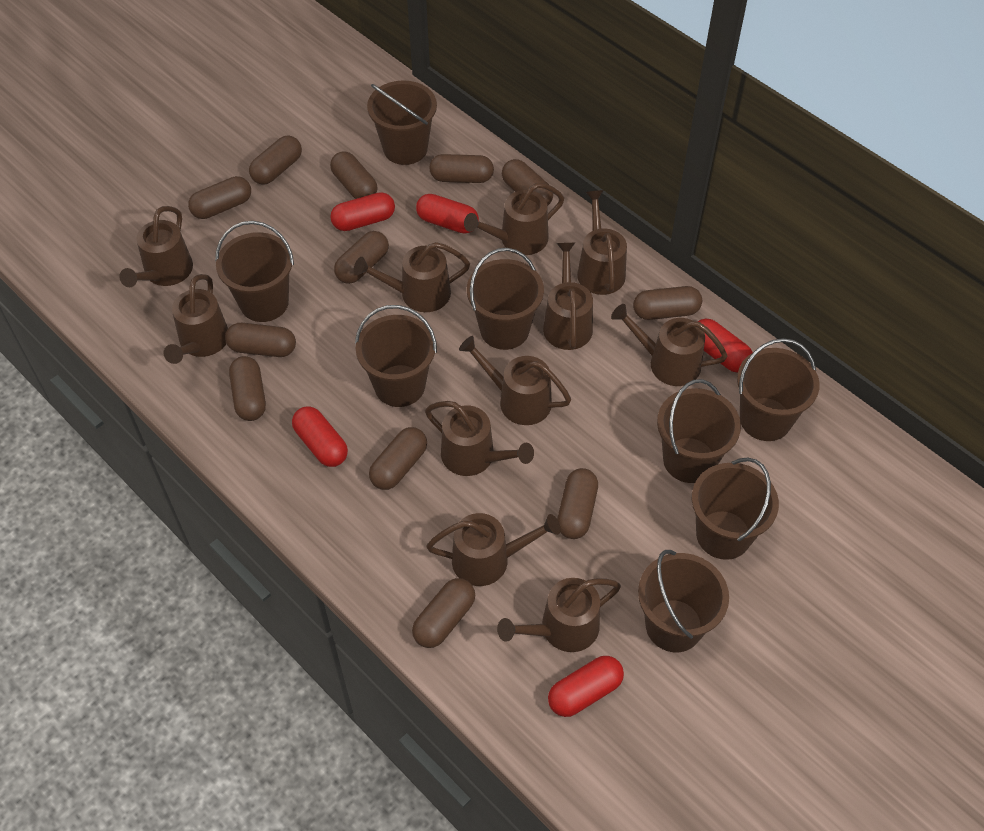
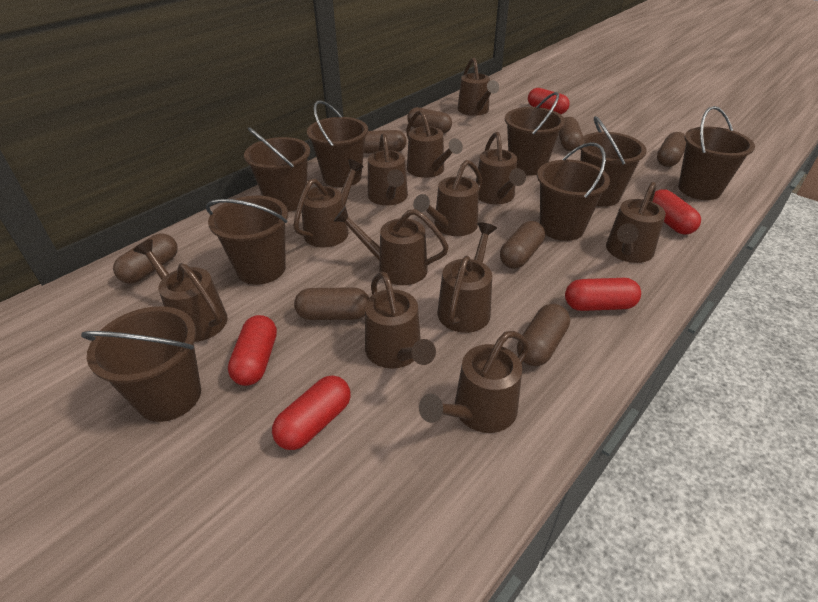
brown capsule: [188,176,251,219] [225,323,296,357] [229,356,266,421] [249,135,302,185] [330,151,377,199] [334,231,389,284] [369,427,427,490] [412,578,475,648] [429,154,494,183] [502,159,553,206] [557,468,598,539] [633,286,702,320] = 12 -> [113,233,178,284] [294,287,369,320] [364,130,407,154] [407,107,452,134] [500,221,545,269] [517,304,570,366] [559,117,583,151] [657,132,686,167] = 8
brown watering can: [119,206,193,287] [164,274,228,364] [354,242,470,312] [425,401,534,476] [426,513,561,586] [459,336,571,425] [464,183,564,255] [497,578,621,652] [543,243,593,350] [577,190,627,295] [611,304,727,386] = 11 -> [133,239,228,342] [293,159,364,247] [334,206,449,285] [365,272,436,369] [368,133,408,206] [406,110,463,178] [413,160,482,236] [419,331,529,433] [438,222,497,333] [458,58,499,116] [476,132,526,204] [606,182,666,263] = 12

